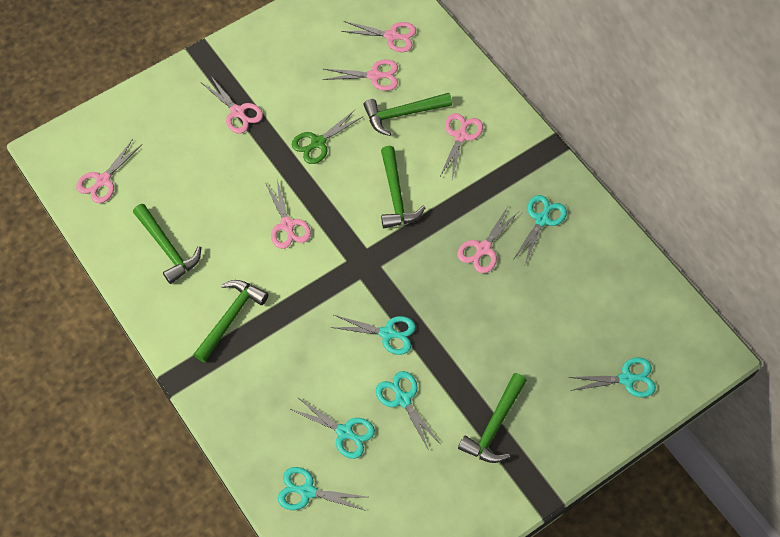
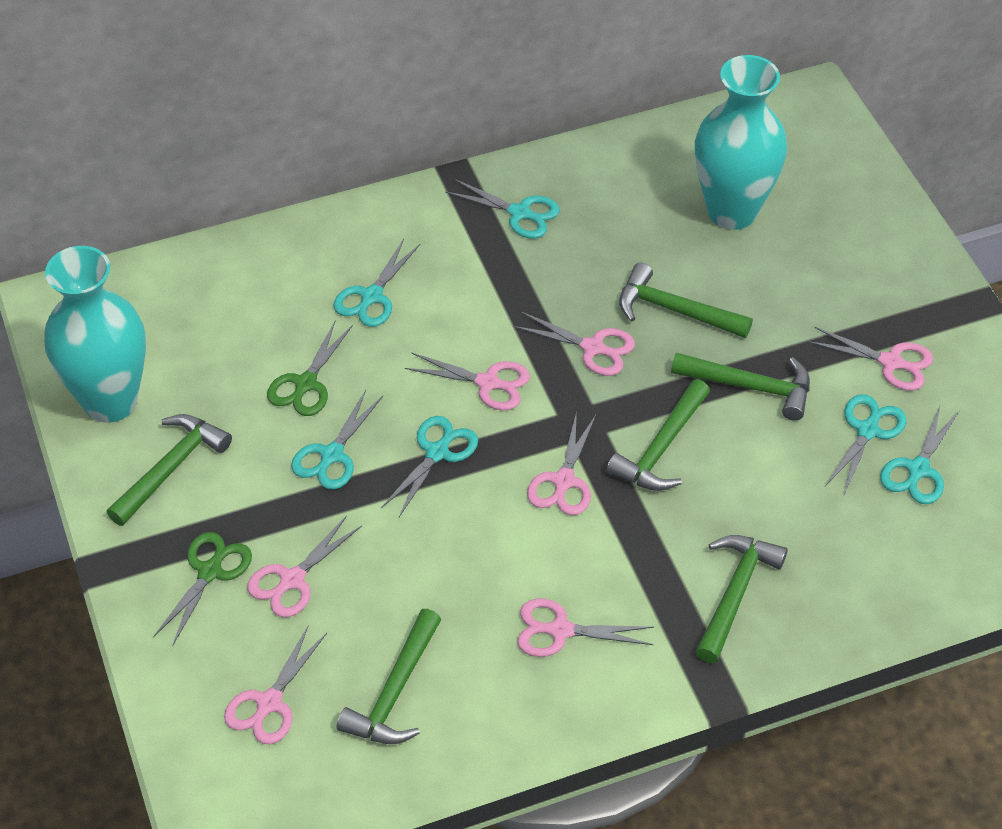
green hammer: [133,204,201,284] [193,280,269,363] [364,93,452,136] [381,146,425,228] [458,373,527,463] = 5 -> [107,414,232,526] [337,609,441,744] [606,379,710,491] [619,262,753,338] [671,352,810,421] [696,535,788,663] = 6
green scissors: [292,110,362,164] = 1 -> [153,532,252,646] [267,321,353,416] = 2
turquoise vase: none = 0 -> [44,246,146,423] [695,55,787,230] = 2

